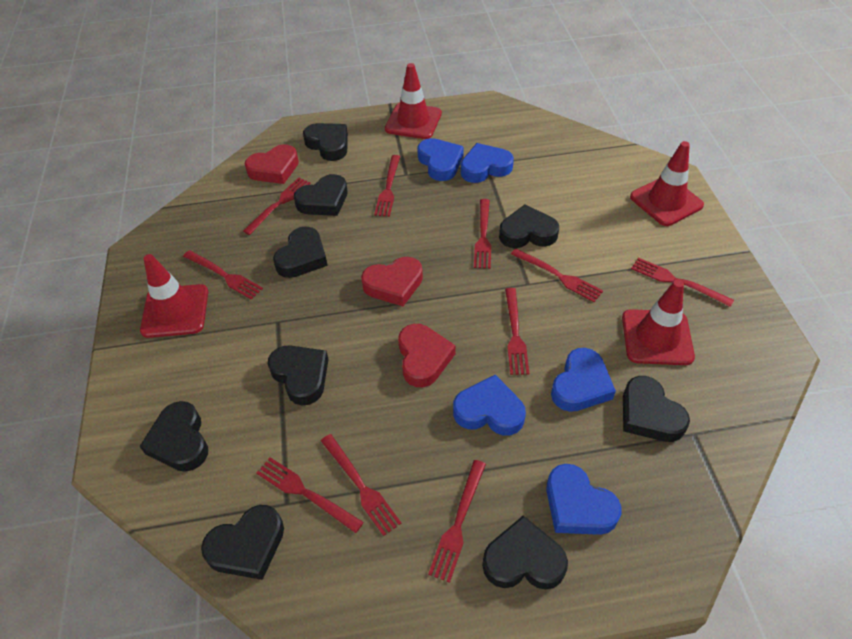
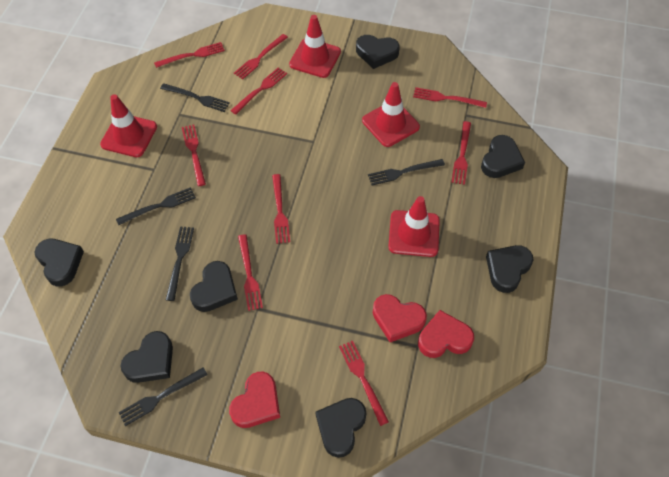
black fork: none = 0 -> [116,187,196,225] [119,367,208,426] [160,83,230,112] [166,226,194,301] [368,159,445,185] = 5
black heart: [139,401,208,472] [201,505,284,580] [268,345,328,405] [273,226,328,278] [294,174,348,216] [303,123,348,161] [482,515,568,589] [499,204,559,248] [623,376,690,442] = 9 -> [35,239,84,287] [120,331,173,383] [190,261,238,312] [316,398,366,458] [356,35,400,69] [481,135,525,178] [486,245,533,293] = 7
blue heart: [417,138,464,181] [453,375,526,436] [461,143,514,183] [546,464,622,535] [551,348,616,412] = 5 -> none = 0
red fork: [183,250,263,300] [243,178,311,235] [257,457,364,533] [321,434,401,536] [374,155,400,217] [428,460,486,583] [474,199,491,269] [505,288,529,375] [511,248,603,302] [631,258,734,307] = 10 -> [154,42,225,68] [182,124,206,186] [230,68,287,115] [234,34,288,79] [238,234,263,311] [272,174,290,244] [339,341,389,426] [413,87,487,108] [451,121,471,185] = 9

